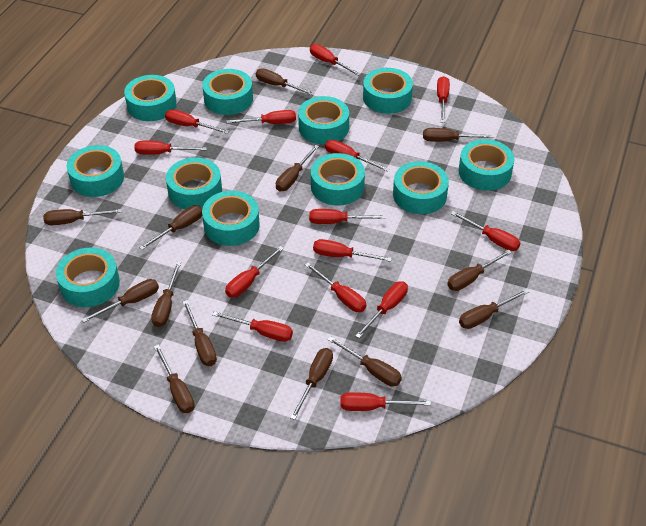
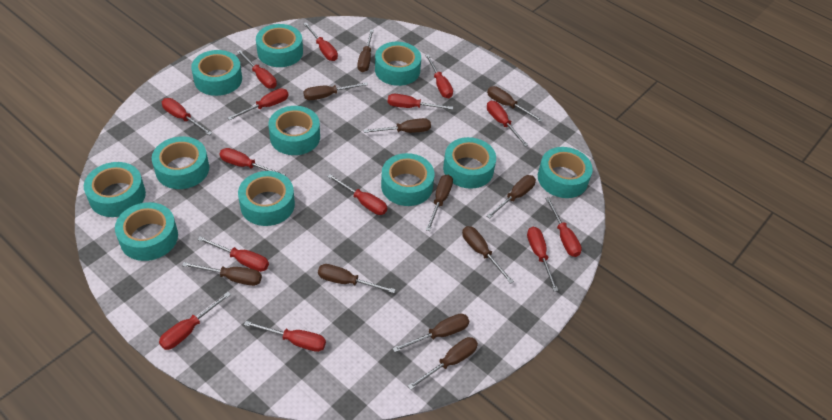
brown screwdriver: [43,209,122,225] [82,279,159,323] [139,205,202,250] [151,262,181,327] [154,344,195,413] [183,300,217,366] [256,68,315,96] [276,145,319,191] [290,348,333,420] [328,336,402,386] [423,128,494,142] [447,250,512,291] [459,289,529,329] = 13 -> [182,262,262,286] [303,82,368,100] [318,264,396,293] [357,30,374,72] [364,118,431,133] [393,314,469,352] [408,337,478,390] [426,175,453,231] [462,226,514,284] [487,86,543,122] [487,175,536,219] = 11

